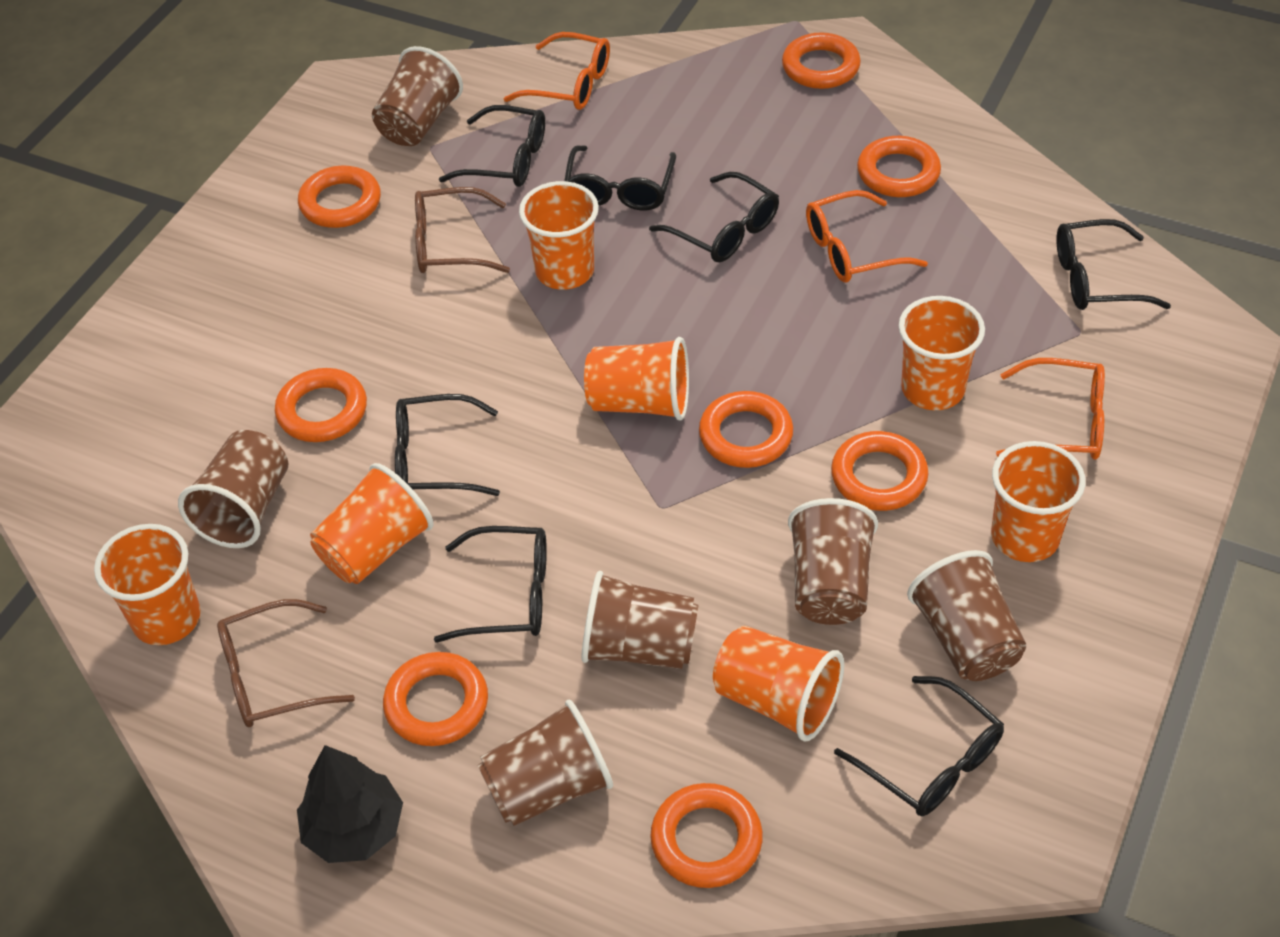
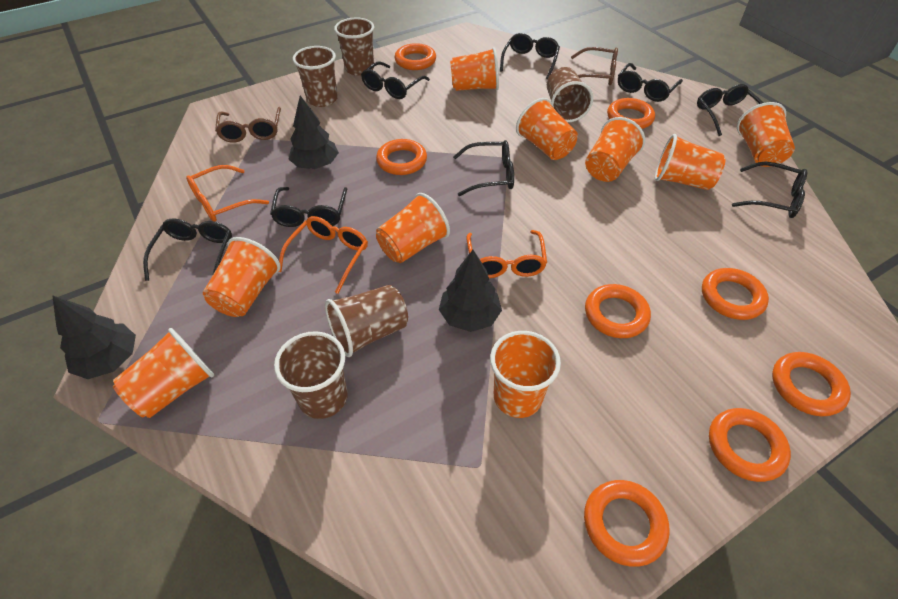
black glasses: [395,394,500,496] [434,526,547,643] [439,105,545,187] [564,146,676,211] [649,172,779,262] [834,676,1004,816] [1056,219,1171,310] = 7 -> [143,218,232,281] [270,187,347,227] [361,61,430,99] [453,140,514,196] [500,33,560,79] [618,63,683,102] [697,84,763,136] [732,162,807,218] = 8
black tree: [297,745,403,863] = 1 -> [52,295,136,379] [289,96,339,169] [439,250,502,332] = 3
brown cup: [178,430,289,548] [372,46,463,146] [478,700,613,826] [581,571,699,669] [788,498,878,625] [907,550,1026,681] = 6 -> [274,331,348,419] [293,46,338,107] [325,285,408,357] [334,17,374,76] [547,67,593,122] = 5
orange cup: [94,524,200,645] [310,463,433,584] [519,181,599,290] [584,337,689,421] [713,626,844,741] [899,296,985,410] [991,441,1086,562] = 7 -> [113,328,214,418] [203,237,281,317] [376,193,450,263] [450,47,499,91] [490,331,561,418] [516,98,578,160] [585,117,645,182] [655,134,725,190] [737,102,795,167] = 9

